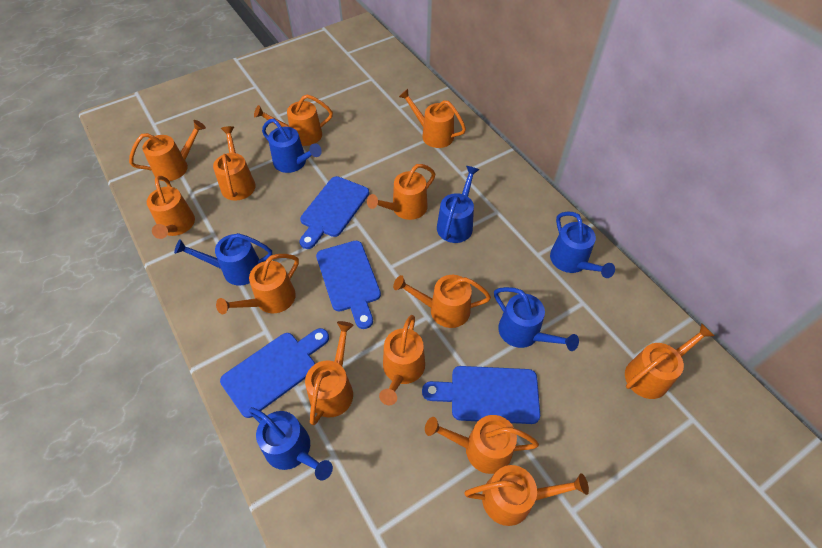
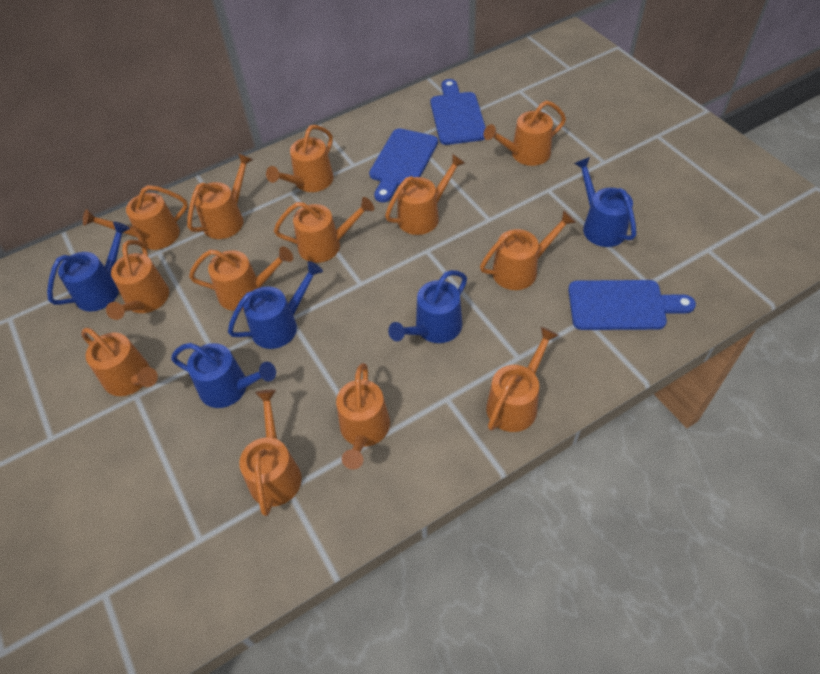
blue cutting board: [220,328,329,418] [300,176,369,249] [316,241,381,329] [422,366,540,424] = 4 -> [369,128,438,202] [431,79,486,145] [568,280,696,330] = 3
blue watering can: [174,233,272,285] [249,407,333,480] [262,119,322,173] [437,166,479,243] [494,287,579,351] [550,212,615,278] = 6 -> [47,221,130,312] [171,343,276,408] [228,261,323,349] [388,270,467,343] [574,157,636,247] = 5

